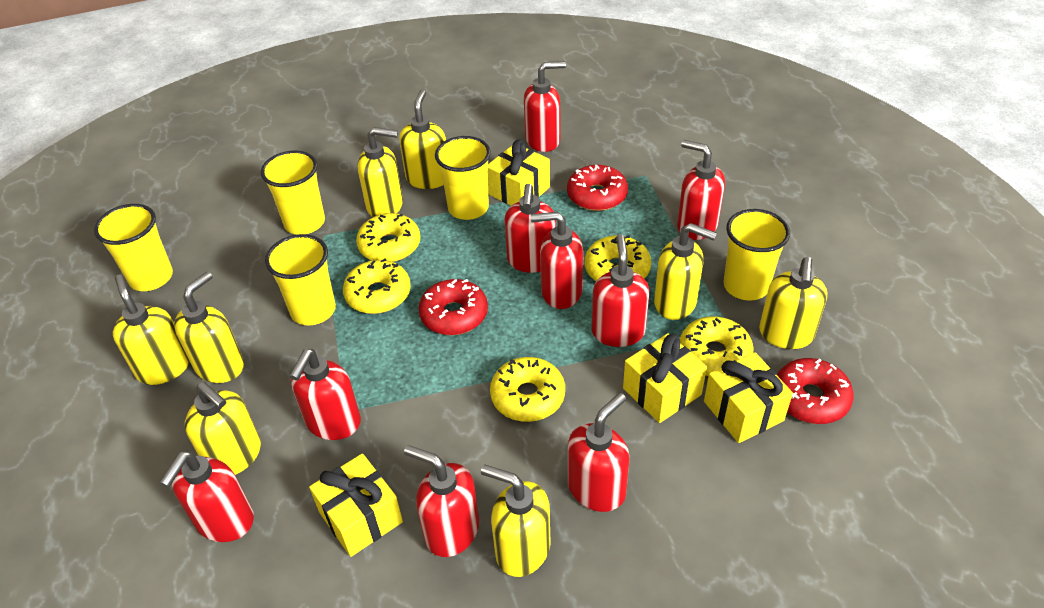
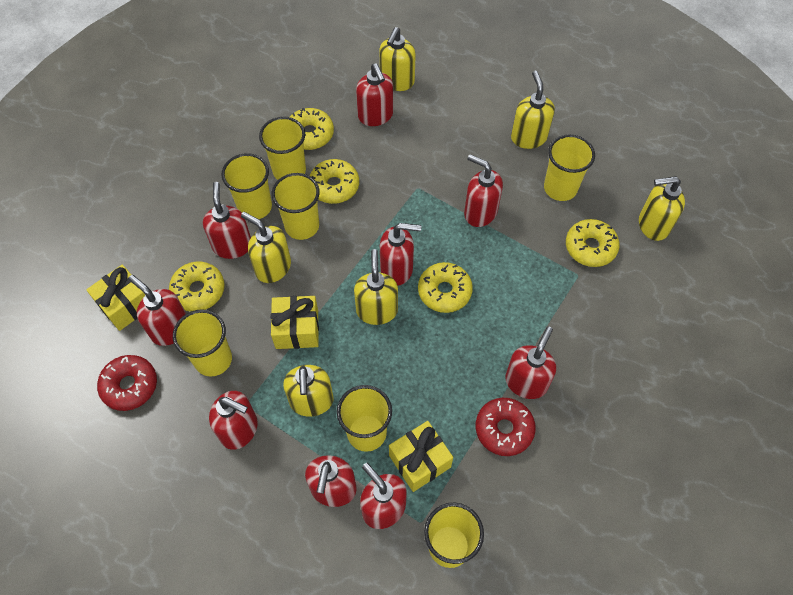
red donut: [419,279,488,335] [567,164,628,211] [777,358,854,424] = 3 -> [97,355,157,411] [476,398,536,456] = 2
yellow cup: [94,204,173,291] [261,151,325,235] [265,234,336,325] [435,136,491,220] [723,209,790,301] = 5 -> [173,309,232,377] [221,153,272,219] [259,117,306,180] [272,173,320,240] [337,385,392,452] [424,503,484,568] [544,134,595,201] = 7
yellow gift: [309,454,403,557] [488,139,550,206] [623,333,707,423] [704,352,793,443] = 4 -> [86,265,145,331] [271,296,319,349] [389,421,453,492] = 3
yellow soap dispenser: [113,274,189,385] [174,272,244,383] [185,382,261,475] [357,127,403,217] [399,89,446,189] [481,465,551,577] [654,223,717,320] [759,257,827,349] = 8 -> [241,212,291,283] [283,365,334,417] [354,249,398,325] [379,27,416,91] [511,71,555,149] [639,176,685,241] = 6

